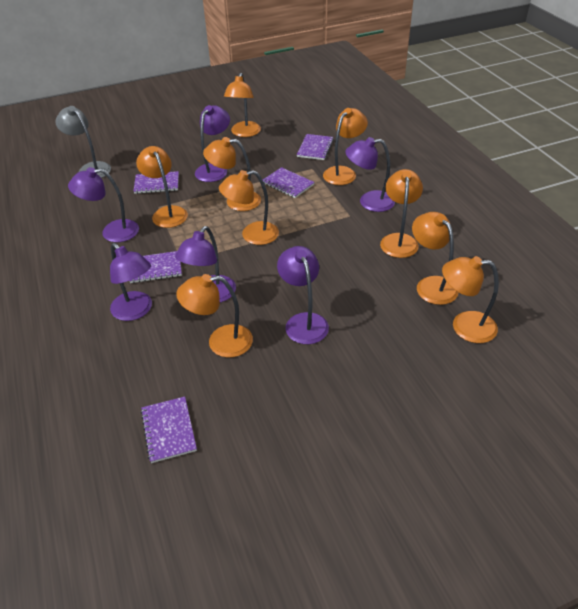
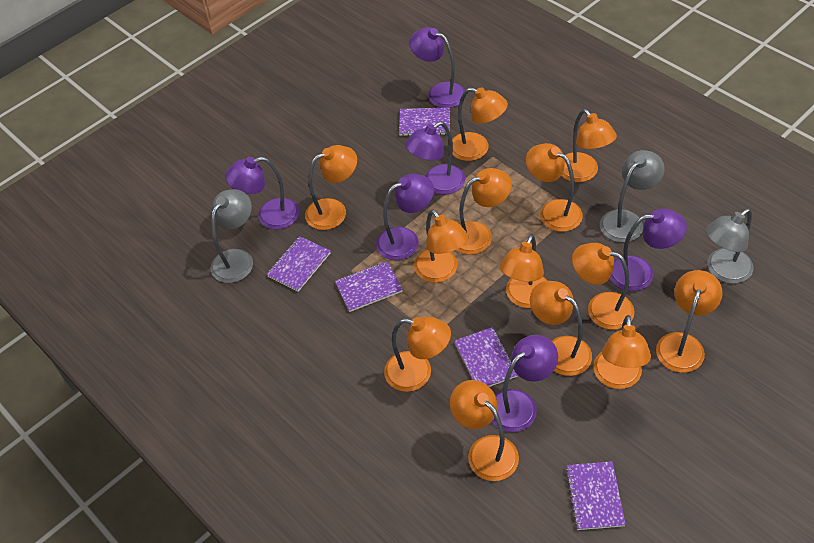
grey lamp: [55,106,111,178] = 1 -> [210,189,253,283] [600,150,665,242] [705,208,754,283] = 3
orange lamp: [136,146,188,228] [176,274,253,358] [203,137,261,211] [219,170,279,245] [224,73,261,137] [323,108,368,185] [380,169,423,258] [412,212,459,305] [442,256,499,343] = 9 -> [305,145,357,230] [384,317,451,392] [414,209,468,283] [450,380,519,481] [452,87,508,161] [456,168,512,255] [500,234,547,308] [526,143,583,232] [530,281,592,376] [561,109,617,182] [572,243,635,330] [593,315,651,389] [656,270,723,373] = 13

